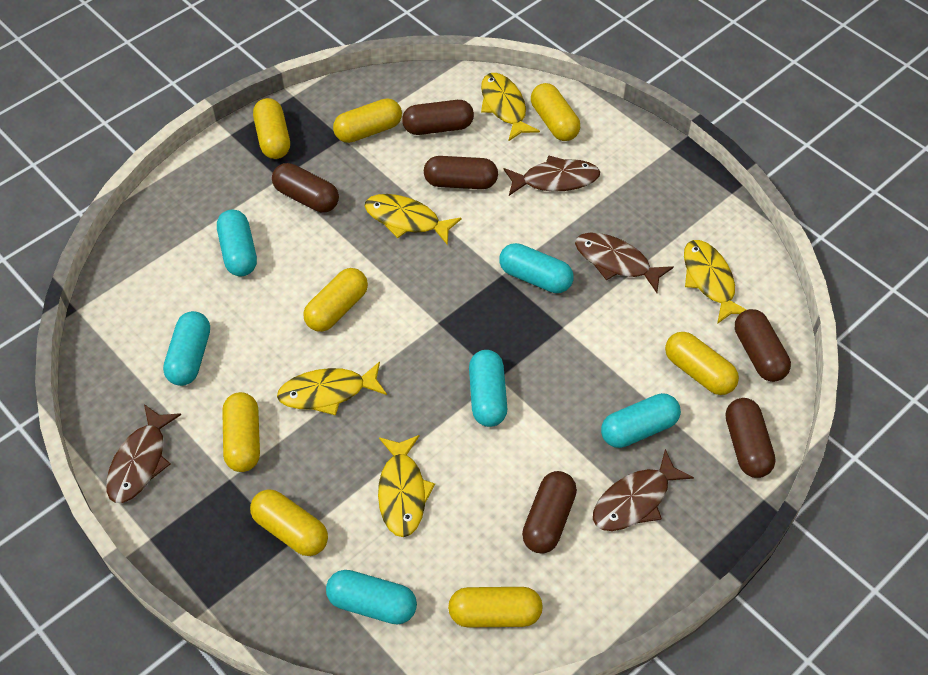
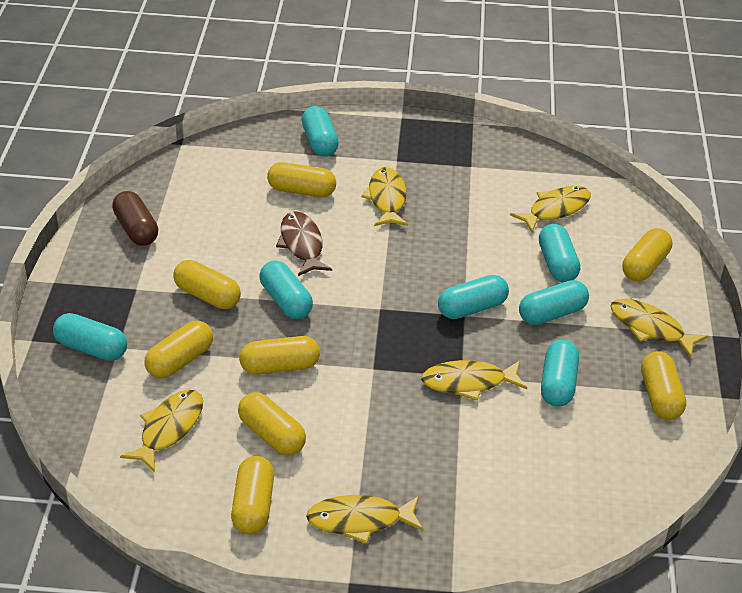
brown capsule: [272,163,339,212] [402,100,474,135] [424,156,498,189] [522,471,577,554] [726,398,775,478] [735,309,791,382] = 6 -> [112,191,158,246] = 1
brown fish: [106,404,181,503] [504,155,600,196] [575,233,674,293] [593,449,694,531] = 4 -> [276,211,332,276] = 1
turquoise capsule: [163,311,210,386] [217,210,257,276] [326,570,417,625] [469,350,507,427] [499,243,574,293] [601,393,681,448] = 6 -> [53,313,127,361] [260,260,313,319] [301,106,339,157] [438,275,509,319] [519,280,589,325] [539,224,580,282] [541,340,579,407] = 7
yellow fish: [277,361,387,415] [365,194,462,245] [378,435,435,537] [481,73,540,142] [684,240,747,324] = 5 -> [120,389,203,472] [306,495,423,544] [361,167,408,226] [421,360,527,401] [510,186,591,232] [610,299,708,358] = 6

